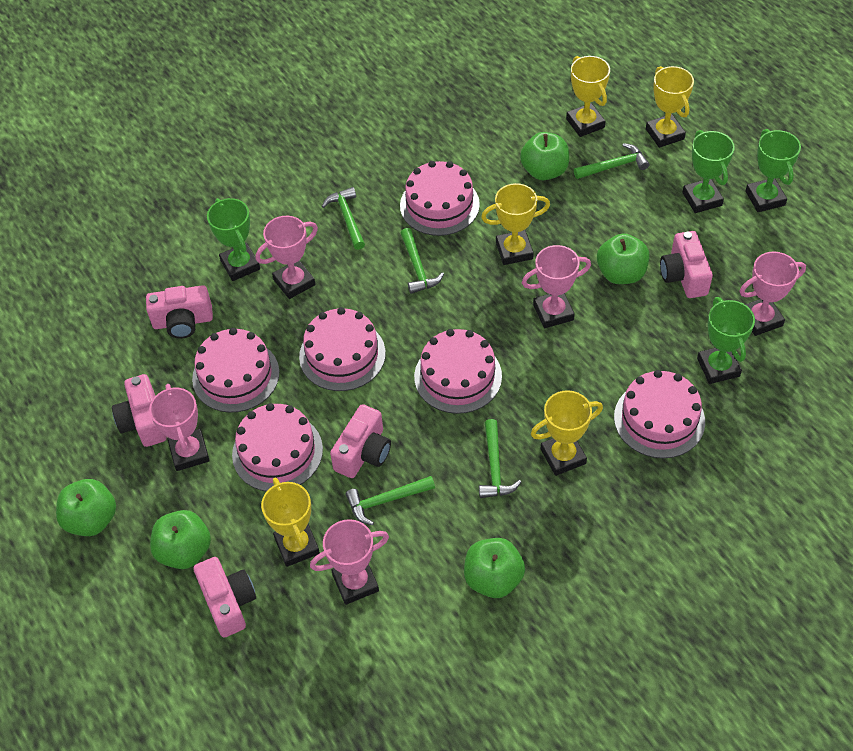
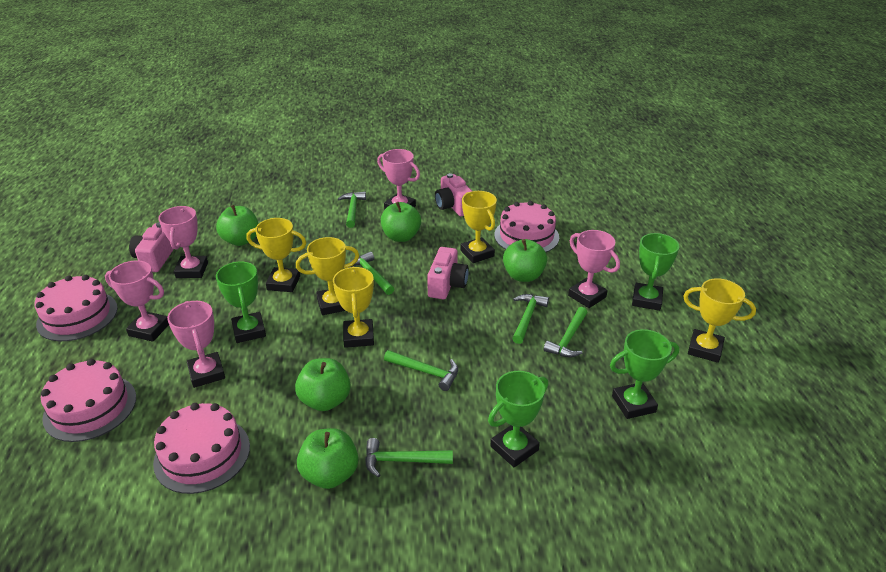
green hammer: [322,187,365,250] [345,476,435,525] [401,228,444,294] [479,419,521,498] [574,143,649,179] = 5 -> [338,192,366,228] [348,251,394,295] [365,438,453,477] [384,350,458,391] [512,294,549,344] [543,307,588,357] = 6
pink cake: [192,328,279,413] [232,403,323,491] [299,307,386,391] [400,161,480,236] [414,329,502,414] [614,370,705,458] = 6 -> [35,275,118,341] [41,359,136,442] [153,403,250,494] [494,201,559,252] = 4
pink camera: [112,374,166,447] [146,285,213,339] [193,557,256,638] [330,404,391,478] [660,231,713,298] = 5 -> [129,222,174,272] [427,247,469,299] [435,173,472,216] = 3

